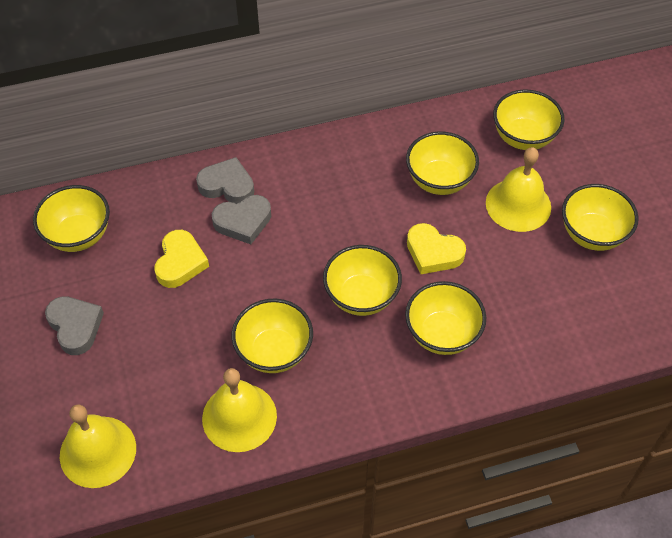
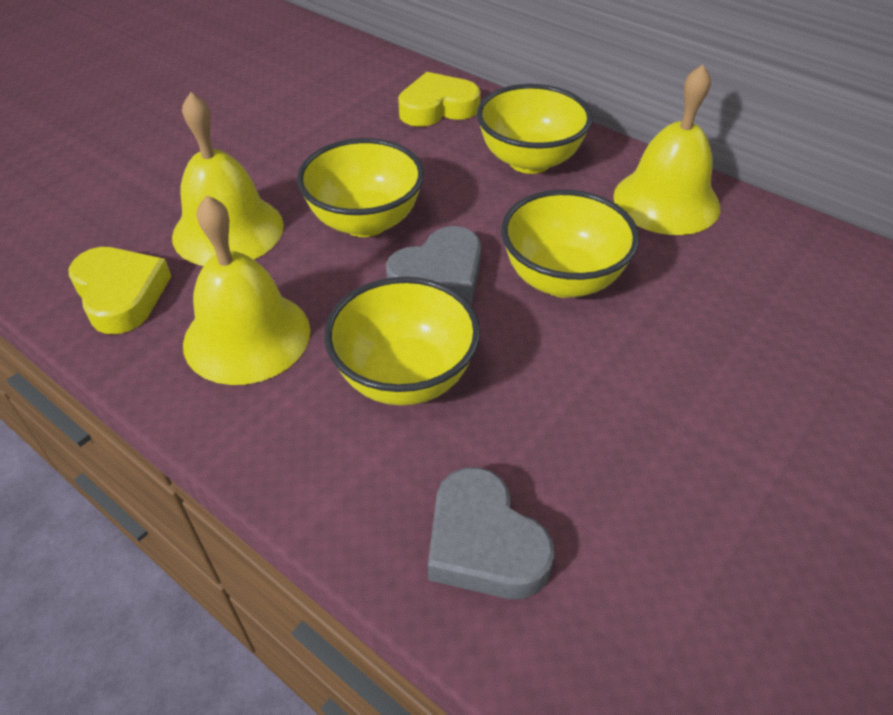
grey heart: [45,296,104,355] [196,157,254,204] [212,195,271,244] = 3 -> [386,226,481,303] [428,467,555,599] = 2
yellow bowl: [33,185,110,252] [231,299,313,373] [323,245,402,316] [405,281,486,355] [406,131,479,195] [493,89,564,150] [562,184,639,251] = 7 -> [297,138,424,237] [324,277,481,405] [477,84,593,174] [501,189,639,298] = 4

